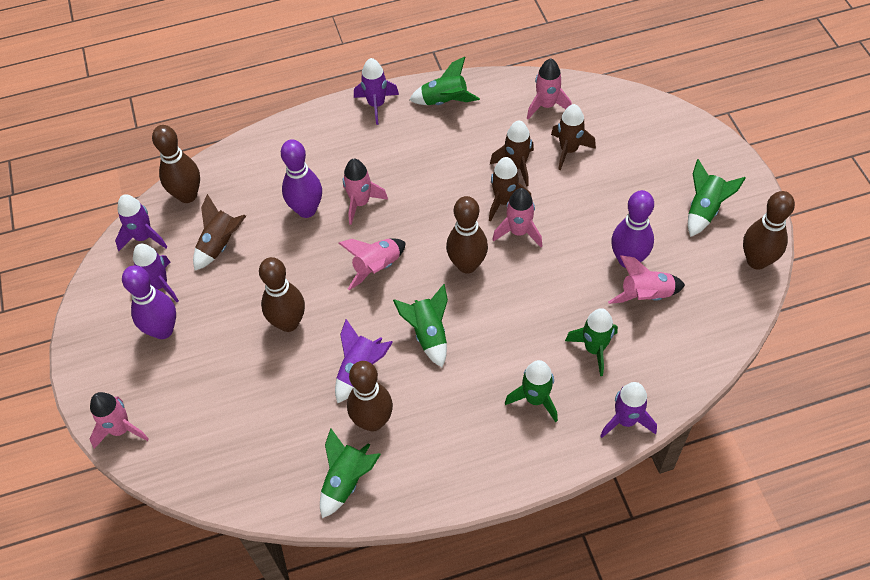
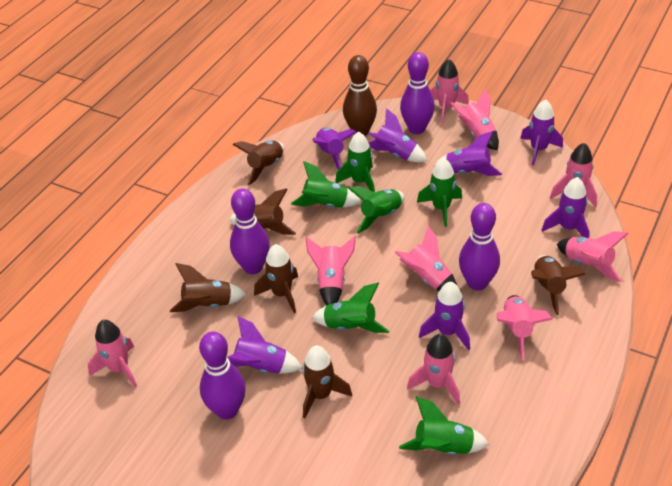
brown bowling pin: [152,125,200,203] [259,257,305,332] [347,361,393,431] [446,196,488,274] [743,191,795,270] = 5 -> [343,55,377,136] = 1
brown rocket: [193,194,246,270] [489,157,532,221] [490,121,534,187] [551,104,596,170] = 4 -> [170,263,246,312] [229,188,296,235] [233,141,284,185] [254,244,298,313] [302,345,352,418] [531,255,586,315] = 6
pink rocket: [89,392,149,449] [339,239,406,290] [343,159,388,225] [492,188,542,247] [527,58,572,119] [608,255,685,304] = 6 -> [88,320,137,387] [306,236,356,305] [395,226,457,291] [407,334,460,405] [430,59,469,123] [450,89,499,151] [497,295,553,360] [550,143,597,207] [557,231,629,282] = 9
purple bowling pin: [122,265,176,339] [281,139,322,218] [611,190,654,268] = 3 -> [199,332,246,420] [230,189,270,274] [400,52,435,134] [459,203,500,291] = 4
purple rocket: [115,194,167,251] [133,244,179,302] [335,319,393,403] [354,58,399,125] [600,382,657,438] = 5 -> [227,316,302,374] [313,128,357,170] [368,108,427,162] [419,282,470,350] [434,131,502,176] [520,99,563,165] [542,177,590,238] = 7

